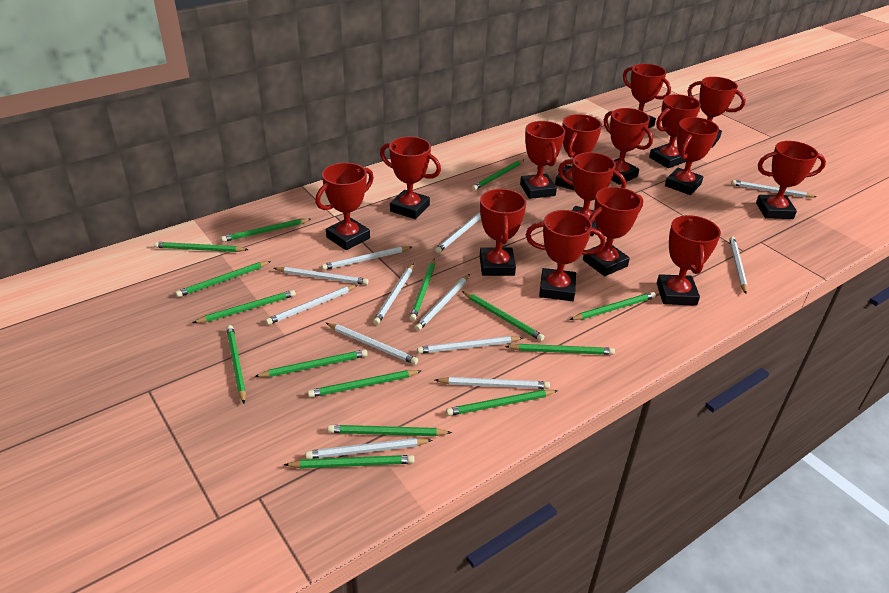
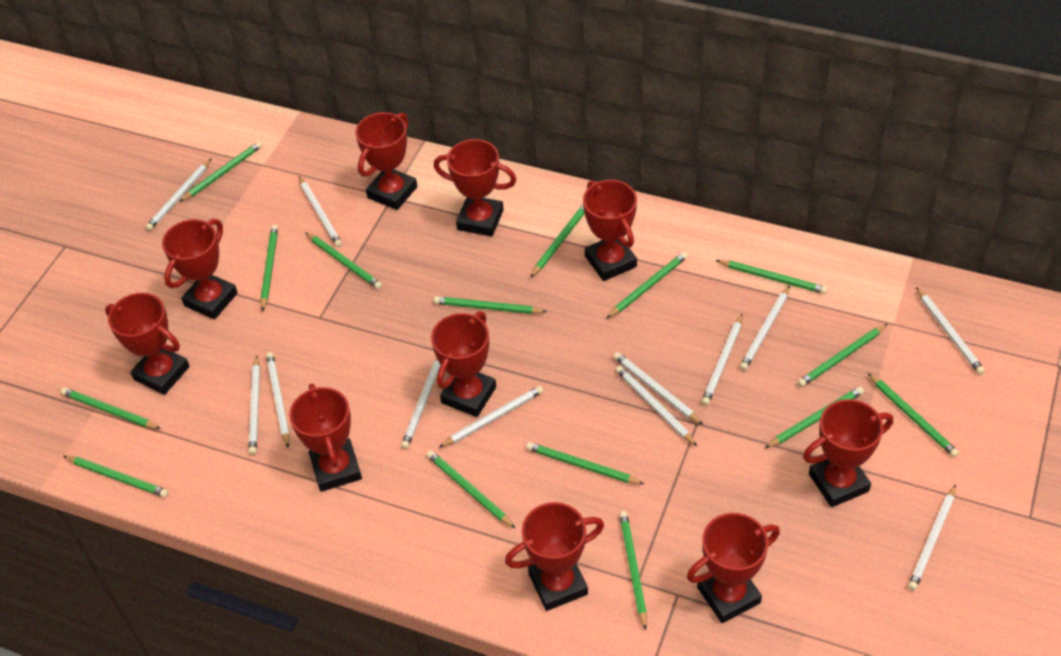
red trophy: [315,162,374,250] [380,136,441,219] [480,189,526,276] [520,121,565,199] [526,210,605,301] [555,114,602,191] [558,152,626,236] [583,187,643,276] [604,108,653,185] [623,64,671,128] [649,94,701,168] [657,215,721,306] [665,117,719,195] [687,77,746,148] [756,141,826,219] = 15 -> [105,293,190,395] [162,219,238,319] [289,384,362,492] [355,112,417,210] [431,311,496,417] [434,139,516,236] [505,502,604,611] [583,180,637,281] [687,513,780,623] [803,399,893,507] = 10

